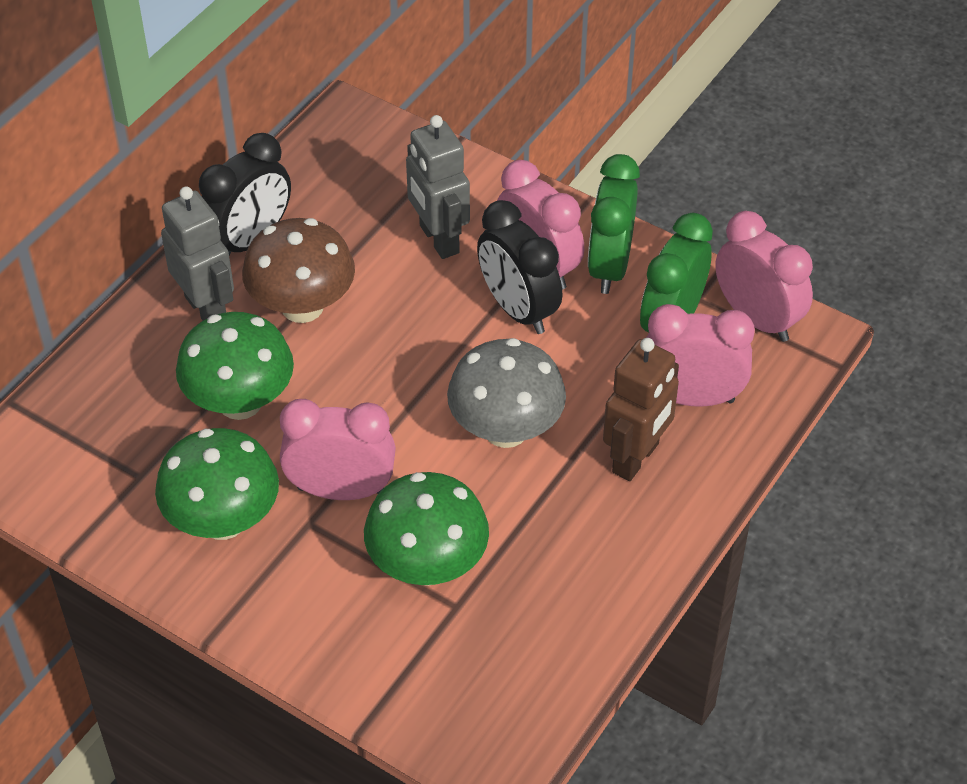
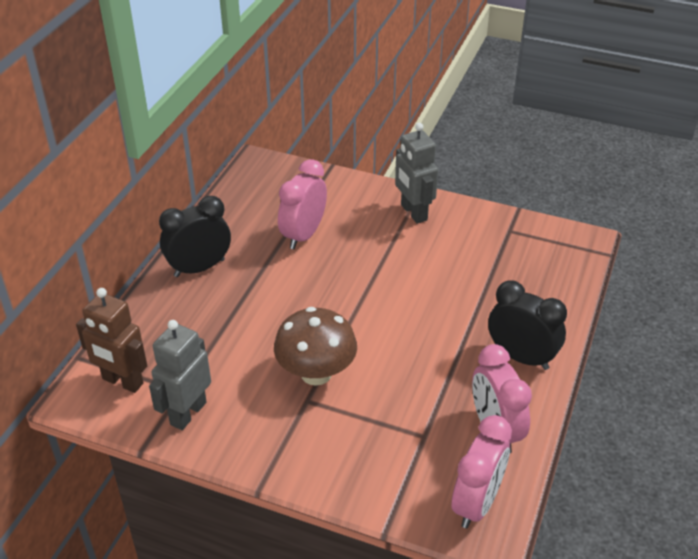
green clock: [588,154,640,294] [640,213,713,332] = 2 -> none = 0
green mushroom: [155,428,279,540] [176,312,294,420] [364,472,489,586] = 3 -> none = 0
grey mushroom: [447,338,566,448] = 1 -> none = 0
pink clock: [280,399,396,500] [497,160,584,290] [646,304,755,407] [715,211,813,342] = 4 -> [278,159,327,249] [452,415,512,529] [472,344,532,453] = 3

